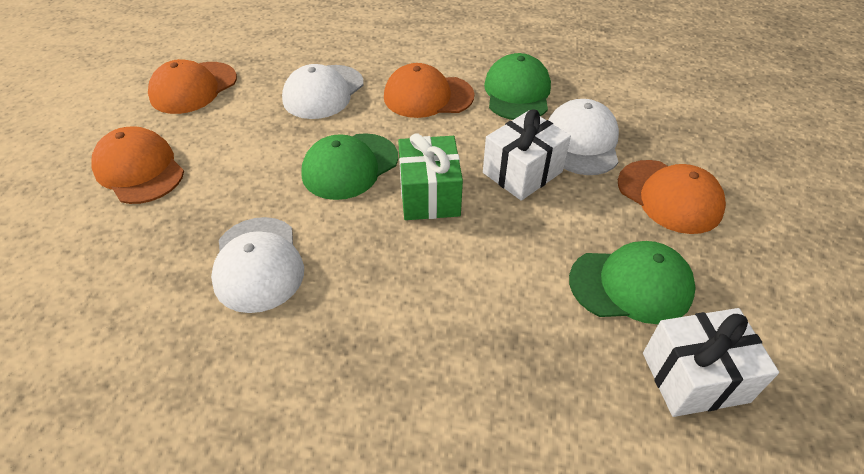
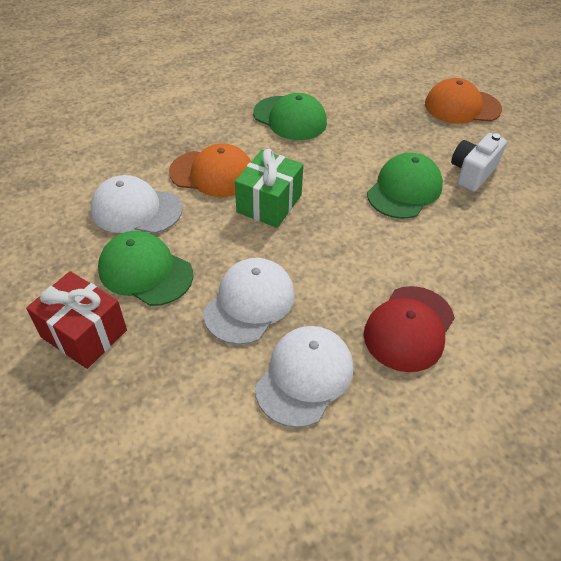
orange cap: [91,126,184,204] [148,59,237,114] [384,63,474,118] [618,160,726,234] = 4 -> [169,143,251,197] [425,78,502,124] = 2
red cap: none = 0 -> [364,286,455,372] = 1
red gift: none = 0 -> [26,271,127,369] = 1
white camera: none = 0 -> [451,133,507,192] = 1
white gift: [483,109,571,201] [643,308,779,417] = 2 -> none = 0

